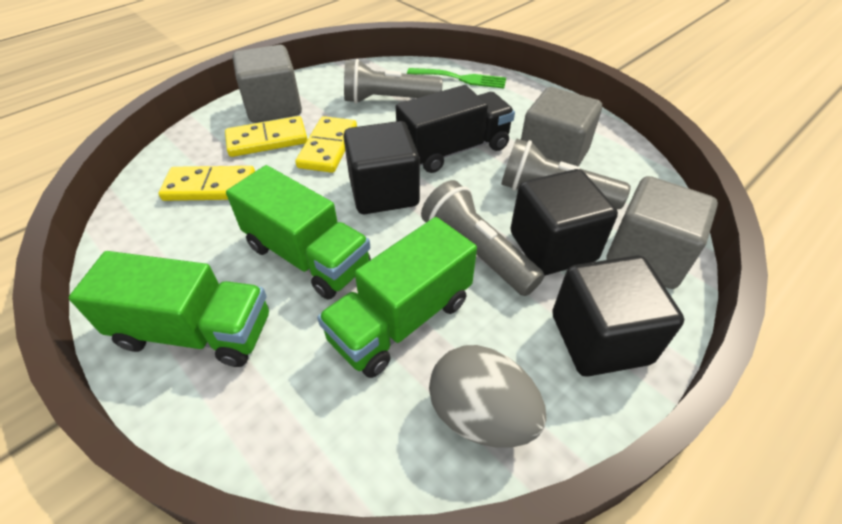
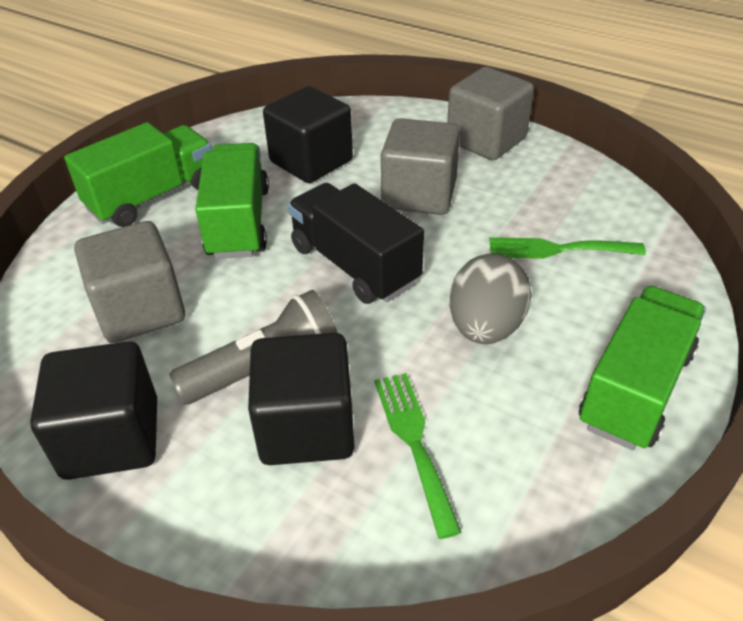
green fork: [407,68,506,89] = 1 -> [375,373,462,539] [489,237,646,259] = 2
grey flashlight: [344,59,443,104] [421,180,544,296] [501,139,631,209] = 3 -> [169,290,338,405] = 1
yellow domino: [158,166,255,201] [225,116,308,157] [295,116,357,173] = 3 -> none = 0

